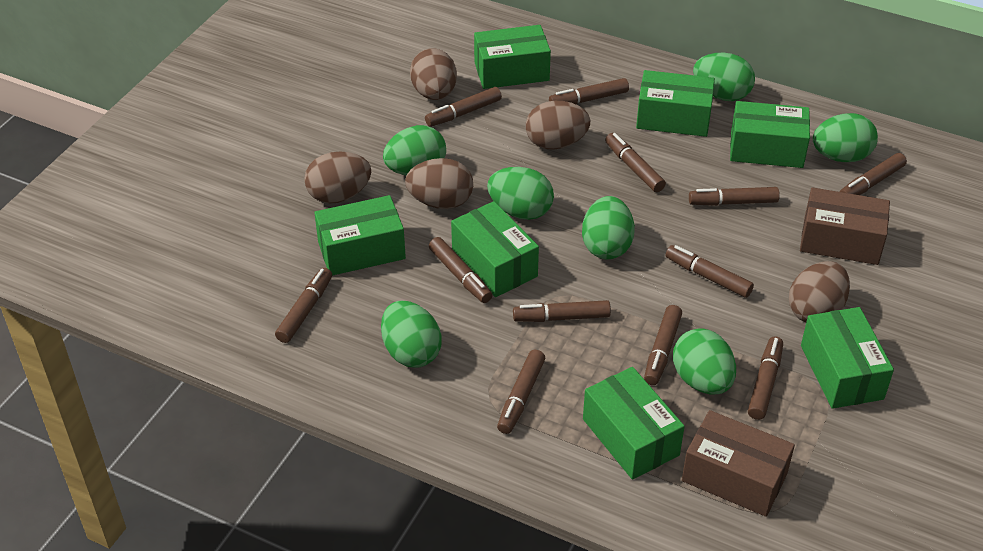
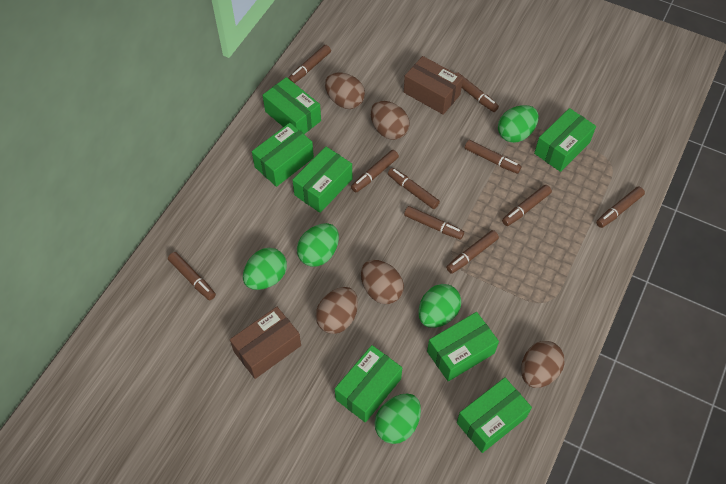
brown marker: [275,268,332,343] [425,87,502,127] [429,237,492,303] [497,350,545,434] [513,300,611,322] [549,78,629,104] [605,133,666,192] [644,305,682,385] [665,245,754,298] [689,187,780,206] [748,336,783,420] [840,153,907,195] = 12 -> [168,252,216,300] [288,45,331,83] [351,150,399,192] [388,168,440,209] [404,206,464,240] [446,230,499,274] [456,72,499,112] [465,140,522,174] [502,185,552,226] [596,187,645,228] = 10
green egg: [381,301,442,368] [383,125,446,176] [487,167,554,220] [582,196,635,259] [673,328,736,394] [693,53,755,101] [813,113,878,162] = 7 -> [243,248,287,290] [297,223,339,267] [375,394,421,444] [418,284,461,328] [498,105,539,143] = 5

